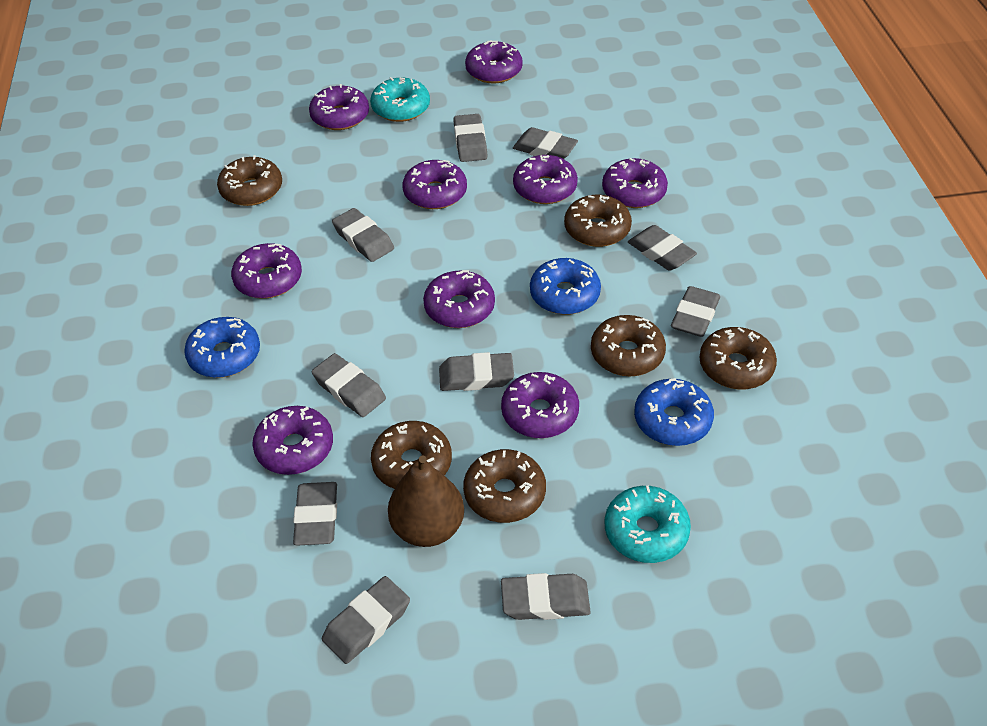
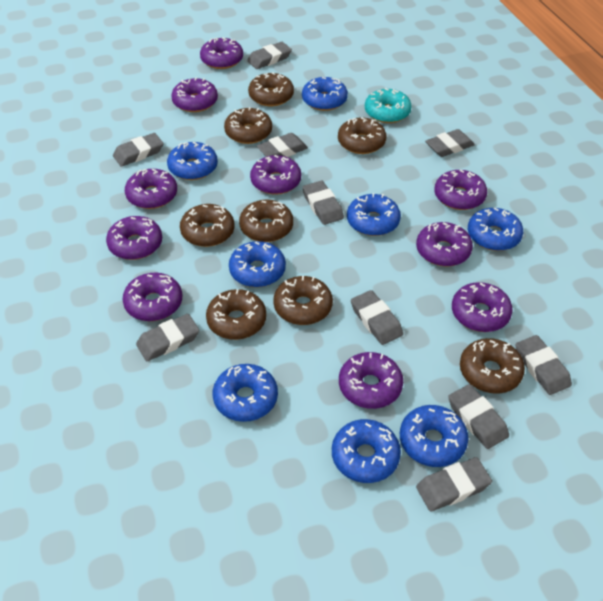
blue donut: [184,317,260,378] [530,258,601,315] [634,378,714,446] = 3 -> [167,142,218,180] [213,364,278,422] [229,241,286,287] [302,77,348,111] [332,419,401,483] [347,193,401,236] [400,405,468,467] [468,208,523,251] = 8
brown donut: [217,155,282,206] [371,421,452,489] [463,449,546,523] [564,195,632,247] [591,315,666,376] [699,327,777,389] = 6 -> [180,204,234,247] [206,289,266,340] [224,107,272,144] [239,200,293,242] [248,72,294,106] [273,276,333,325] [338,117,386,154] [460,338,525,394] = 8
brown pear: [388,456,464,547] = 1 -> none = 0
purple donut: [231,243,302,299] [252,406,333,475] [309,84,369,130] [403,160,467,209] [423,270,495,328] [465,40,523,84] [501,372,579,438] [513,155,578,204] [602,158,668,208] = 9 -> [106,216,162,260] [123,273,182,321] [125,169,177,209] [171,77,218,112] [200,37,243,69] [250,155,301,195] [339,352,403,409] [416,222,473,267] [434,169,487,210] [452,282,513,332] = 10
turquoise donut: [370,77,430,122] [605,485,691,563] = 2 -> [365,88,412,123] = 1

